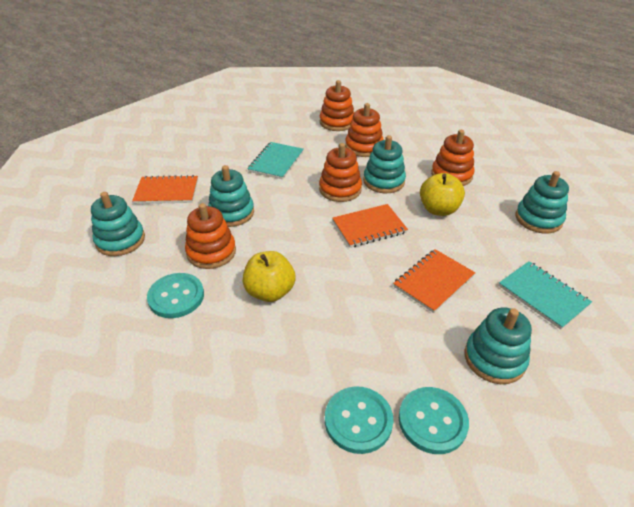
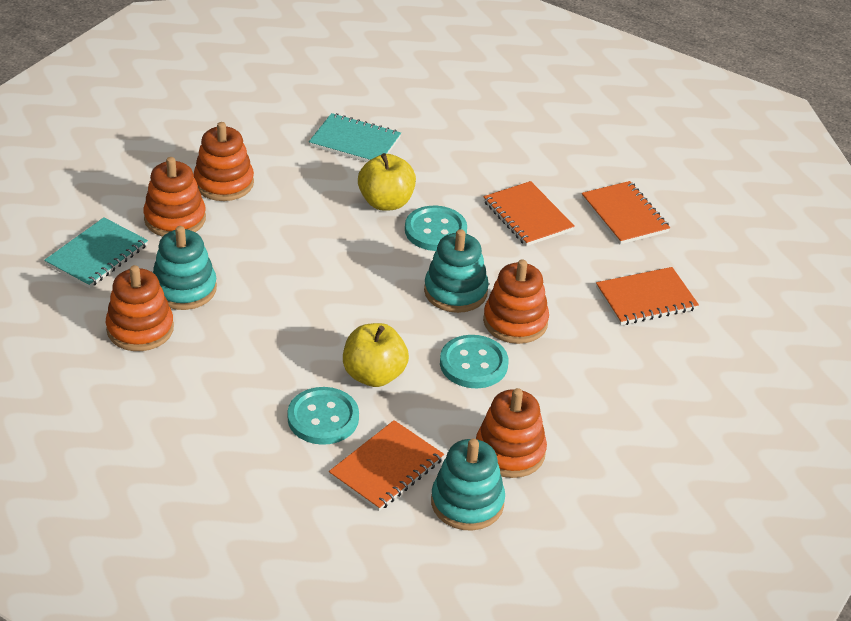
orange notebook: [132,175,198,204] [333,204,408,248] [393,249,475,313] = 3 -> [329,420,444,511] [483,181,575,246] [581,181,670,244] [596,267,699,325] = 4
turquoise stacking toy: [91,192,145,256] [208,165,254,227] [363,135,406,193] [465,308,532,384] [516,171,569,233] = 5 -> [153,226,217,310] [424,229,489,313] [431,439,505,531] = 3

